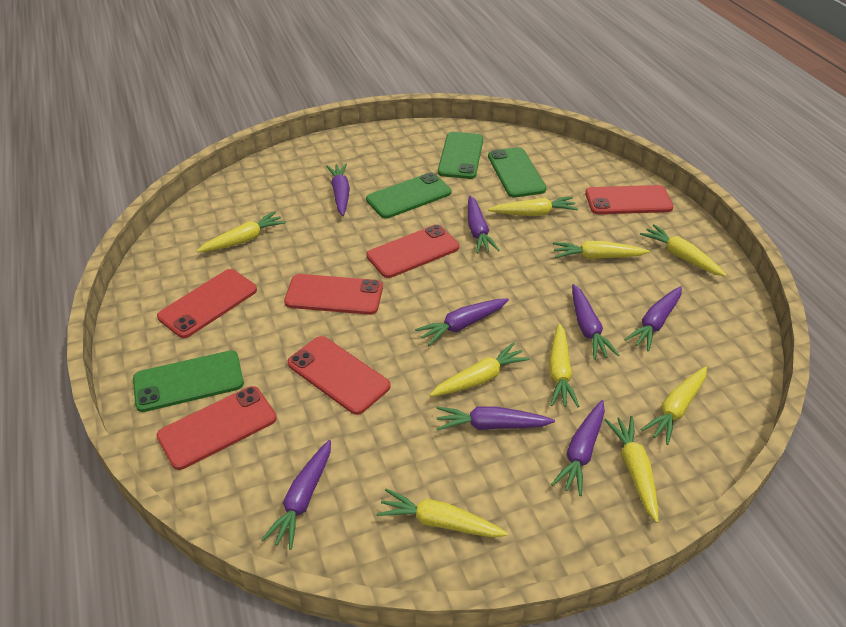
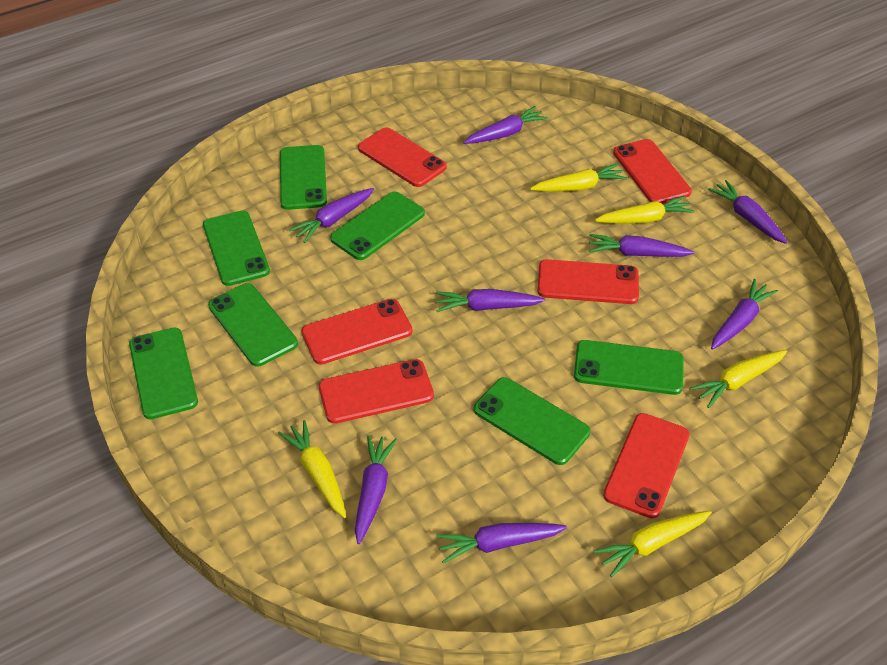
green phone: [133,350,244,412] [366,172,451,218] [438,132,483,179] [488,147,546,198] = 4 -> [129,327,198,419] [203,211,270,286] [208,283,298,367] [280,145,327,210] [330,191,425,260] [474,377,590,465] [574,340,684,395] = 7
yellow carrot: [197,211,286,252] [377,489,508,538] [430,342,530,397] [488,197,578,216] [549,323,580,407] [553,241,650,259] [605,416,659,523] [640,224,727,277] [641,366,707,445] = 9 -> [278,420,346,518] [530,163,627,191] [594,511,712,577] [595,196,695,224] [690,350,787,408] = 5

